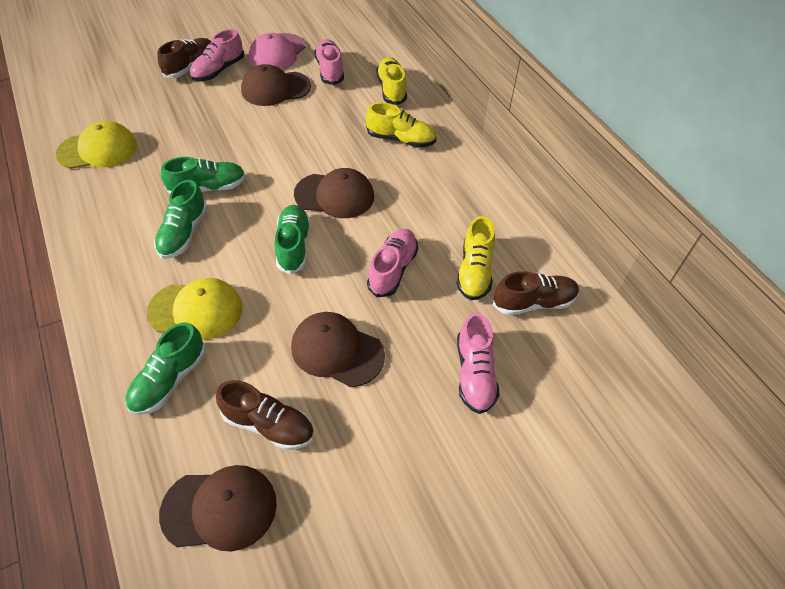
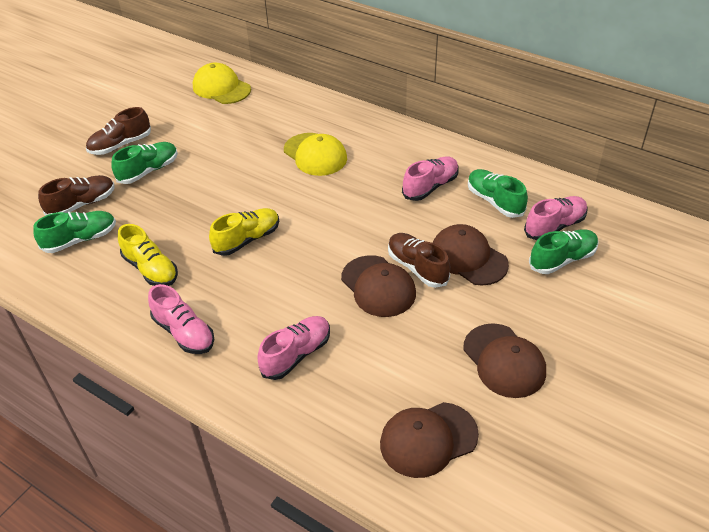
pink cap: [248,33,306,70] = 1 -> none = 0
yellow shoe: [366,102,436,148] [376,57,407,105] [457,216,495,300] = 3 -> [118,224,178,286] [209,208,279,256] = 2

